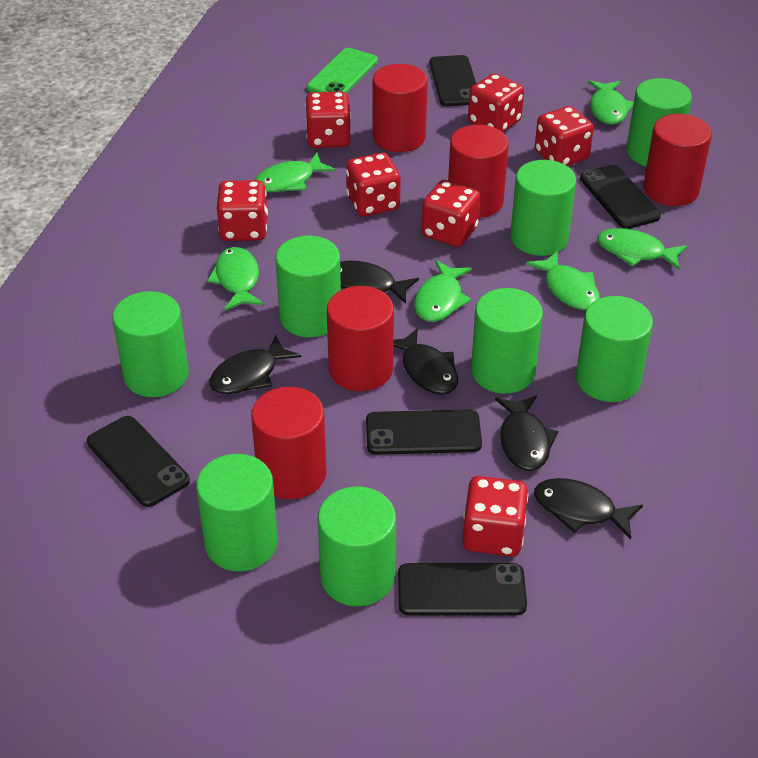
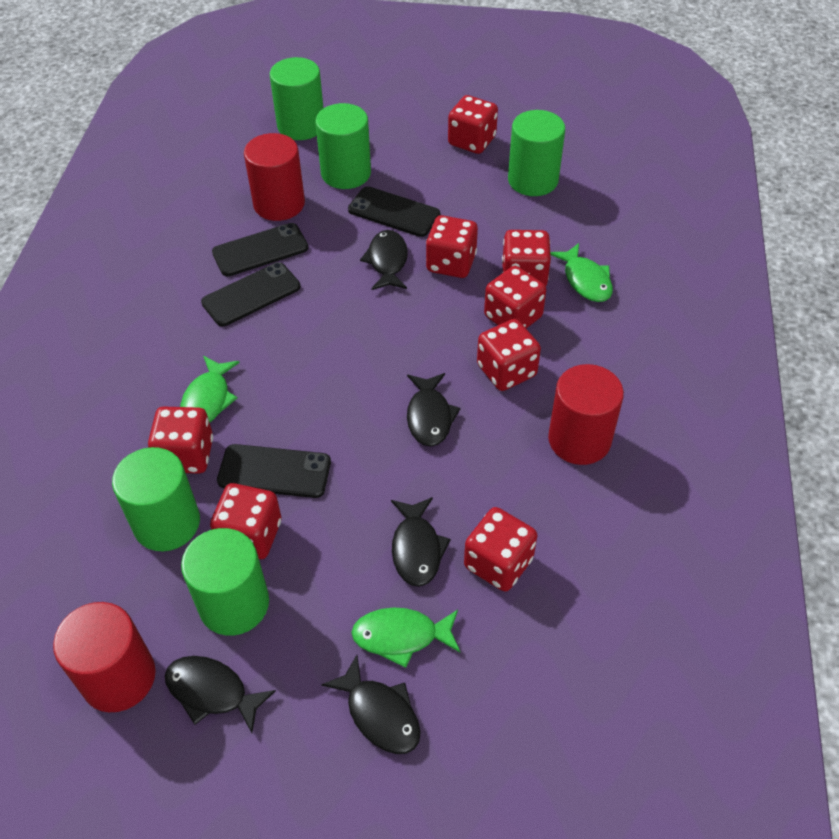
black phone: [87,416,190,507] [366,410,482,455] [398,563,527,615] [430,55,476,107] [580,165,661,229] = 5 -> [201,262,300,327] [212,223,308,276] [217,444,331,498] [348,186,440,237] = 4
green cylinder: [112,291,189,397] [196,454,278,571] [276,236,341,337] [318,486,396,606] [471,288,543,394] [510,160,576,256] [576,296,653,402] [627,78,692,166] = 8 -> [112,447,200,551] [181,528,269,636] [270,57,323,140] [315,103,371,189] [508,110,565,196] = 5
green fish: [207,247,264,310] [255,153,336,192] [414,260,472,322] [526,251,600,310] [588,80,634,125] [597,228,687,270] = 6 -> [180,356,240,423] [351,607,460,668] [550,243,613,302] = 3
green phone: [307,48,378,93] = 1 -> none = 0
red cylinder: [251,387,326,499] [327,286,394,391] [373,64,428,152] [448,125,509,218] [643,114,712,206] = 5 -> [53,602,156,712] [244,133,305,221] [548,364,624,465] = 3
red dice: [217,180,268,241] [305,91,351,148] [346,153,401,217] [421,180,481,247] [463,476,528,557] [468,73,524,132] [535,106,594,166] = 7 -> [148,407,213,474] [210,483,281,559] [426,215,478,278] [448,95,498,154] [464,507,538,591] [477,319,541,391] [484,266,546,328] [502,230,551,286] = 8

